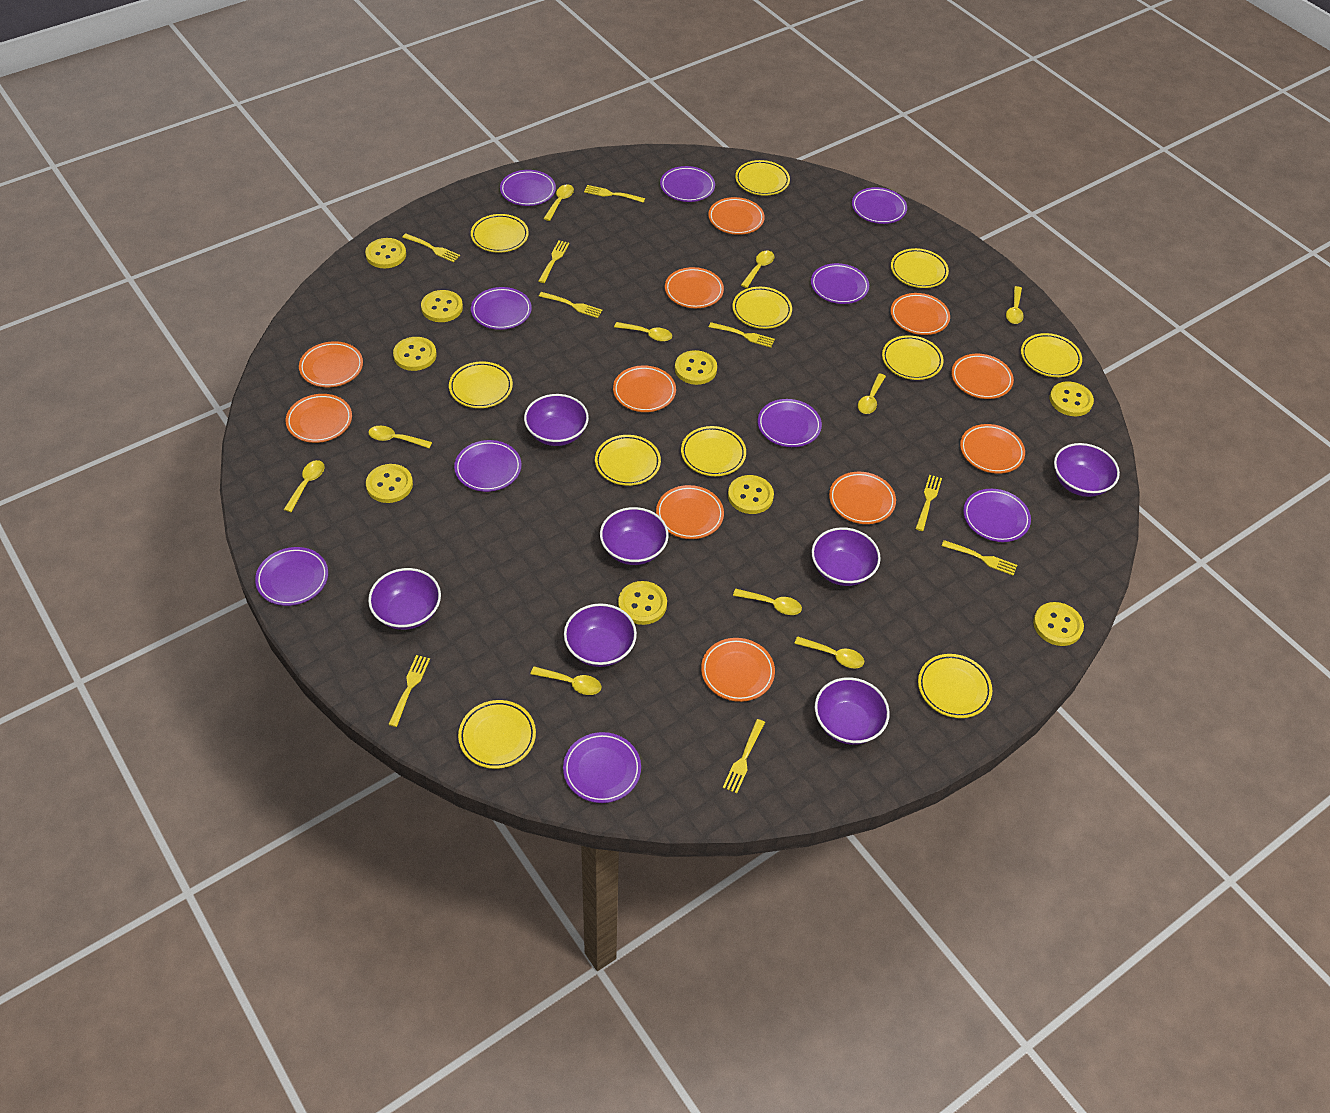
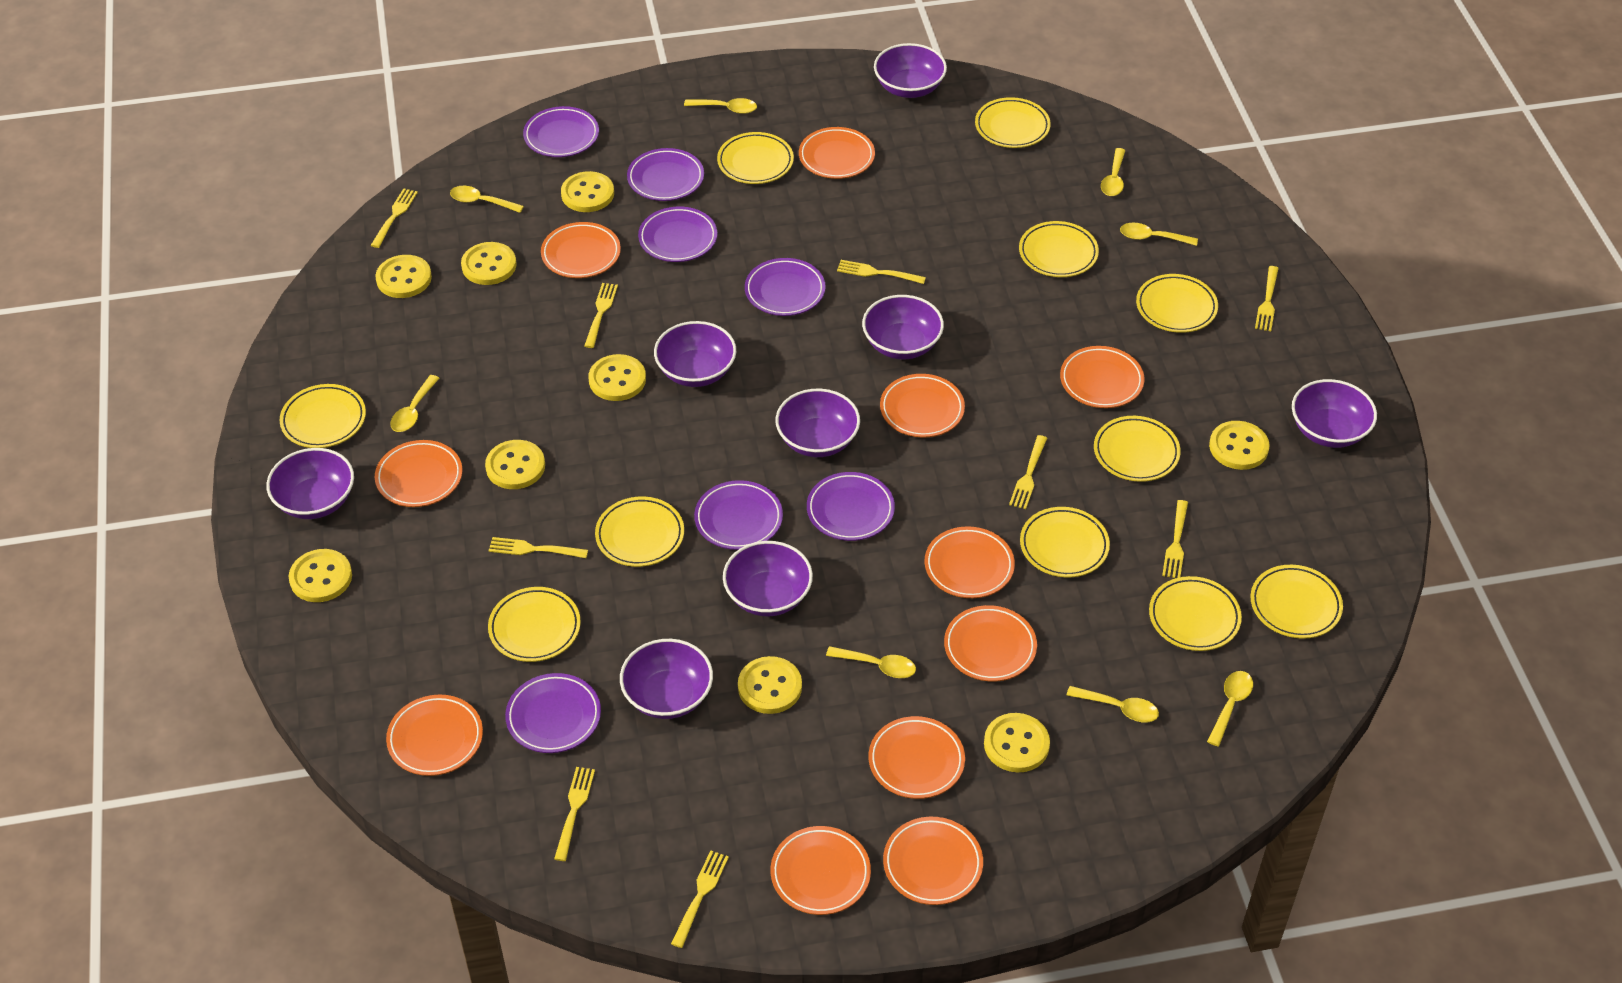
purple bowl: [368,568,441,630] [524,394,589,446] [564,603,637,667] [600,507,669,565] [812,527,881,586] [815,677,890,745] [1054,443,1120,497] = 7 -> [266,448,354,519] [620,639,713,719] [654,321,736,387] [723,541,813,616] [776,389,860,457] [862,295,944,359] [874,43,947,98] [1292,379,1377,448] = 8
purple plate: [255,547,328,606] [454,440,521,492] [471,287,532,330] [500,170,556,206] [563,732,641,803] [660,166,715,202] [758,399,822,447] [811,263,869,304] [852,187,907,224] [963,489,1031,542] = 10 -> [505,673,601,753] [523,106,599,157] [627,148,704,201] [638,207,717,262] [694,480,783,550] [745,258,825,316] [807,472,895,541] = 7
yellow spoon: [284,460,325,512] [368,426,432,449] [531,666,602,695] [543,184,574,221] [614,322,672,342] [733,589,802,615] [741,251,774,288] [794,636,864,668] [858,373,886,414] [1006,286,1024,324] = 10 -> [390,375,439,432] [450,186,524,213] [684,98,757,114] [826,646,916,678] [1067,686,1159,723] [1101,148,1126,196] [1120,223,1198,246] [1207,671,1253,746] = 8

